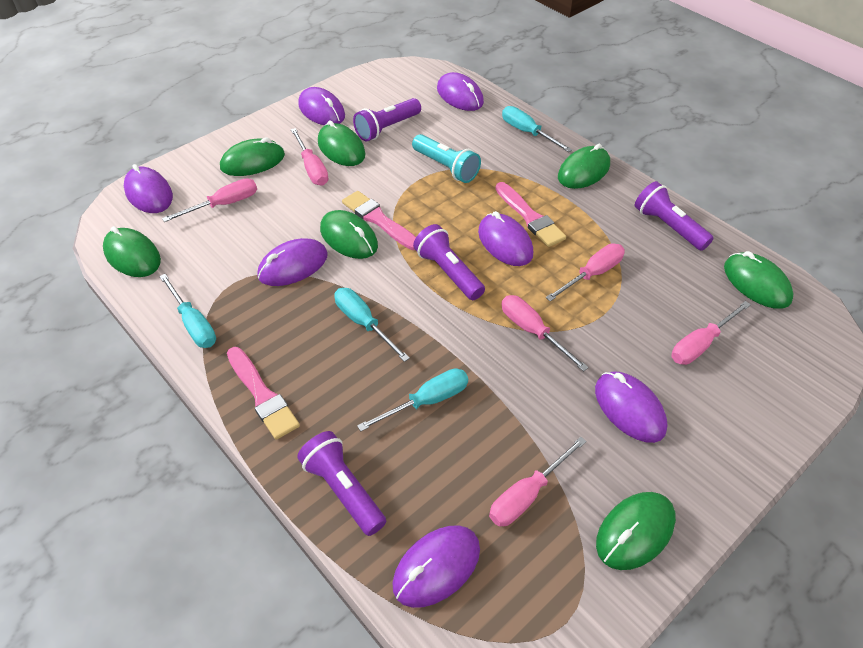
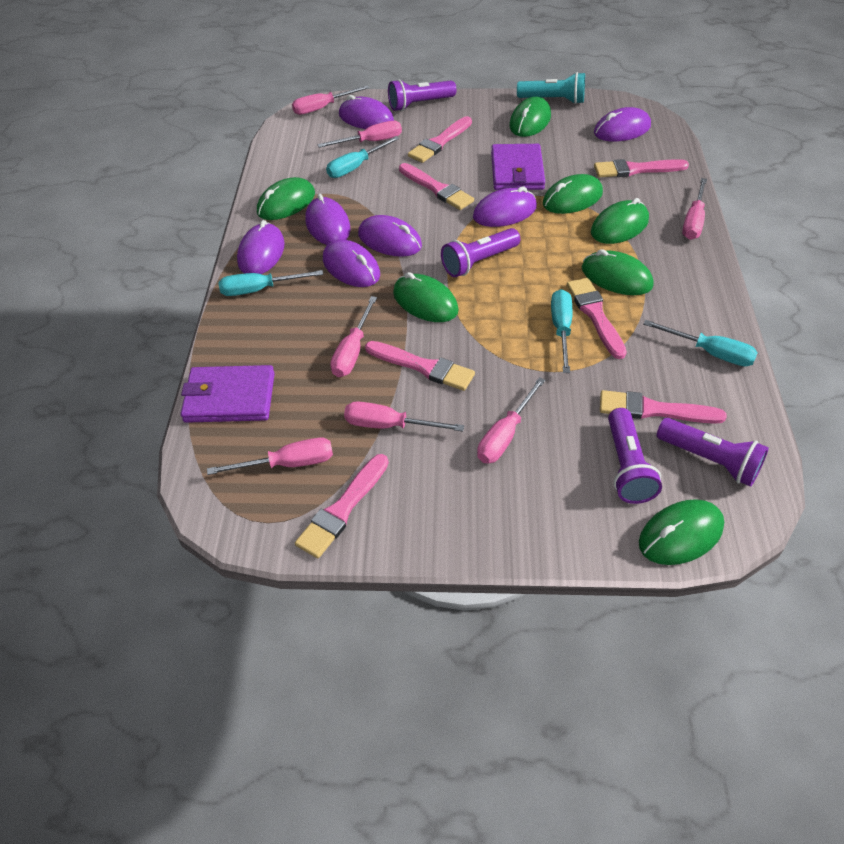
pink brush: [227,347,300,440] [342,191,416,250] [495,182,566,247] = 3 -> [295,454,389,558] [365,341,475,391] [399,163,474,210] [408,116,472,163] [567,278,627,359] [594,159,689,177] [600,390,727,424] = 7
pink screwdriver: [162,178,257,222] [291,128,329,186] [489,437,587,527] [502,295,589,372] [546,243,625,301] [671,301,751,365] = 6 -> [207,438,333,475] [292,86,369,115] [317,121,402,148] [330,296,377,377] [344,401,464,431] [477,377,545,464] [682,178,707,240] = 7
purple wallet: none = 0 -> [181,365,275,423] [491,144,545,190] = 2

